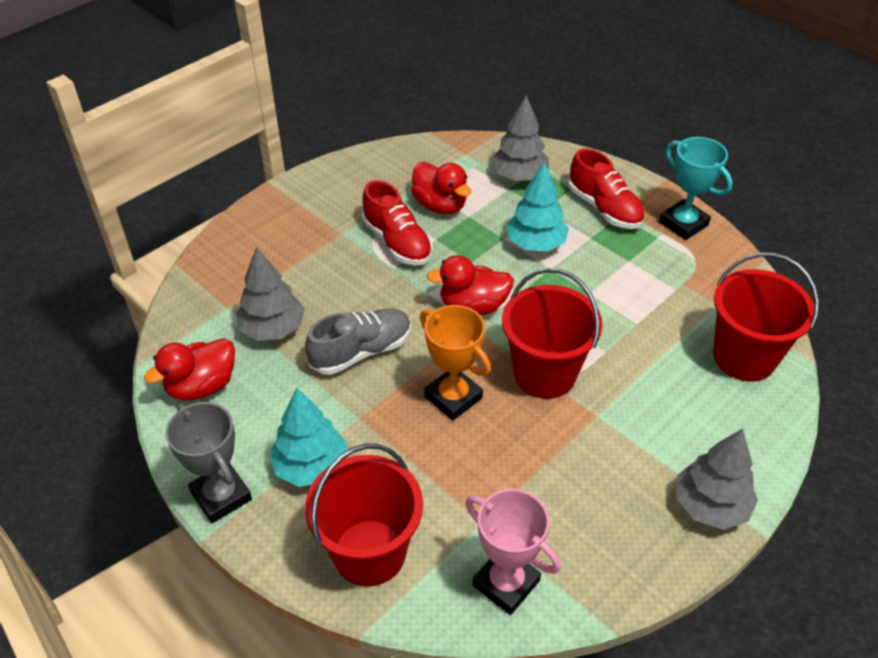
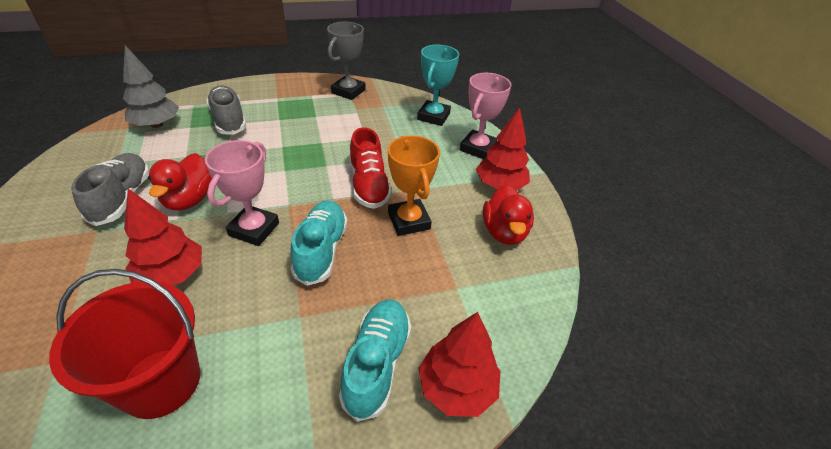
grey shoe: [305,309,411,375] = 1 -> [71,153,149,226] [206,85,246,135] = 2
grey tree: [236,247,305,341] [491,95,549,181] [676,429,758,530] = 3 -> [123,45,179,128] = 1
pink trophy: [465,489,561,615] = 1 -> [205,140,279,246] [460,73,511,159] = 2
red bucket: [305,443,423,587] [502,268,603,399] [713,253,819,382] = 3 -> [49,269,200,419] = 1
red duck: [144,338,235,401] [411,162,471,214] [427,255,514,315] = 3 -> [148,153,212,210] [483,185,534,245] = 2
red shoe: [362,180,432,265] [568,149,645,229] = 2 -> [350,127,392,209] = 1
red tree: none = 0 -> [124,188,202,285] [418,312,500,417] [476,107,530,190] = 3
turquoise shoe: none = 0 -> [291,200,348,286] [339,300,411,422] = 2
turquoise tree: [269,388,347,487] [506,161,569,252] = 2 -> none = 0

